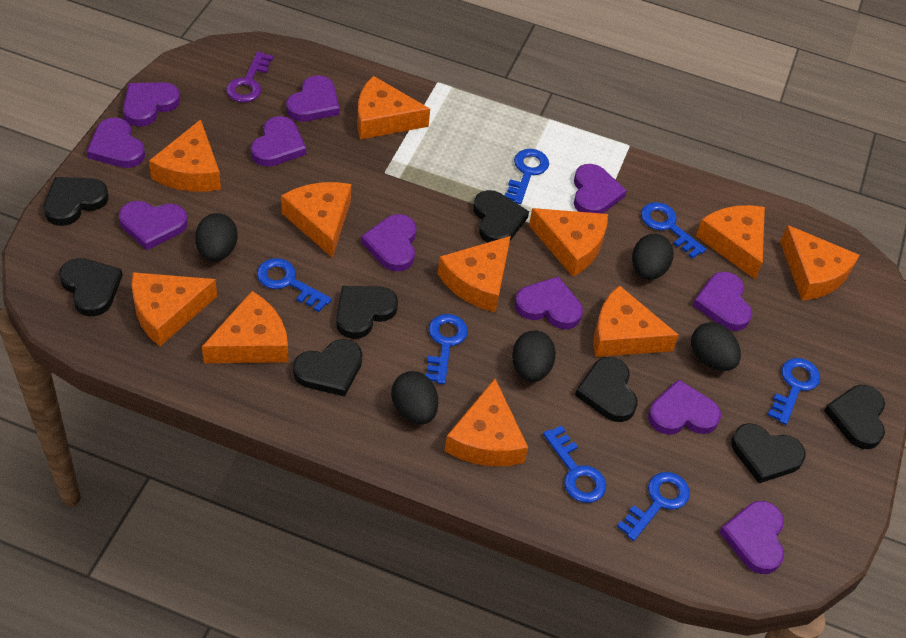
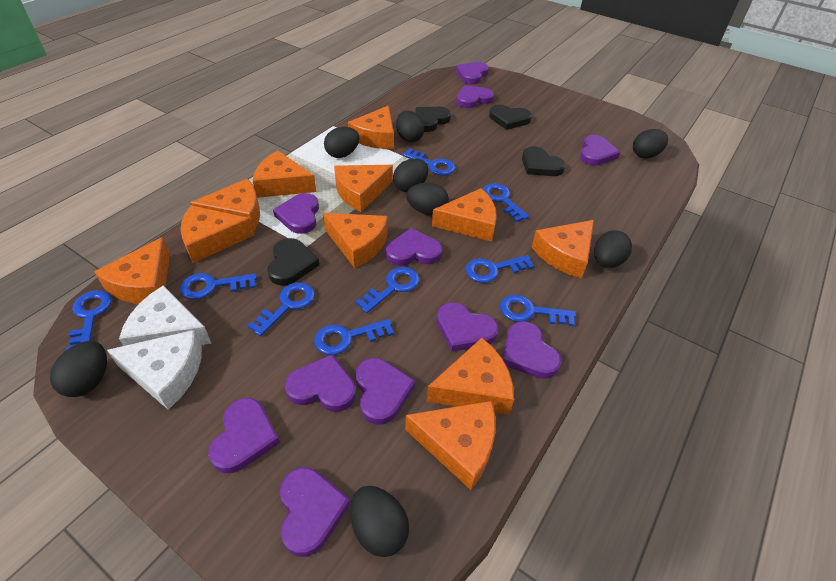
black egg: [195,213,238,262] [391,371,438,424] [512,330,556,382] [632,234,674,280] [691,322,741,371] = 5 -> [50,341,107,397] [324,127,359,158] [350,486,409,557] [393,158,428,192] [396,111,425,142] [406,183,449,215] [594,230,632,268] [633,129,668,159] = 8
black heart: [44,177,109,226] [59,258,123,316] [293,339,363,397] [336,286,398,339] [473,190,529,243] [575,357,637,422] [731,423,806,483] [824,385,885,449] = 8 -> [268,238,319,286] [415,107,451,132] [489,105,532,130] [522,146,566,176] = 4
blue key: [257,258,332,312] [425,314,468,384] [504,149,549,204] [543,425,606,503] [617,472,690,541] [641,202,706,259] [768,358,820,425] = 7 -> [66,290,112,350] [180,273,257,300] [247,282,315,336] [314,319,394,355] [355,267,419,313] [402,148,455,175] [466,255,534,283] [483,183,529,222] [500,294,576,326] = 9
purple key: [226,51,273,103] = 1 -> none = 0
white cheese: none = 0 -> [107,330,202,410] [119,285,211,346] = 2

